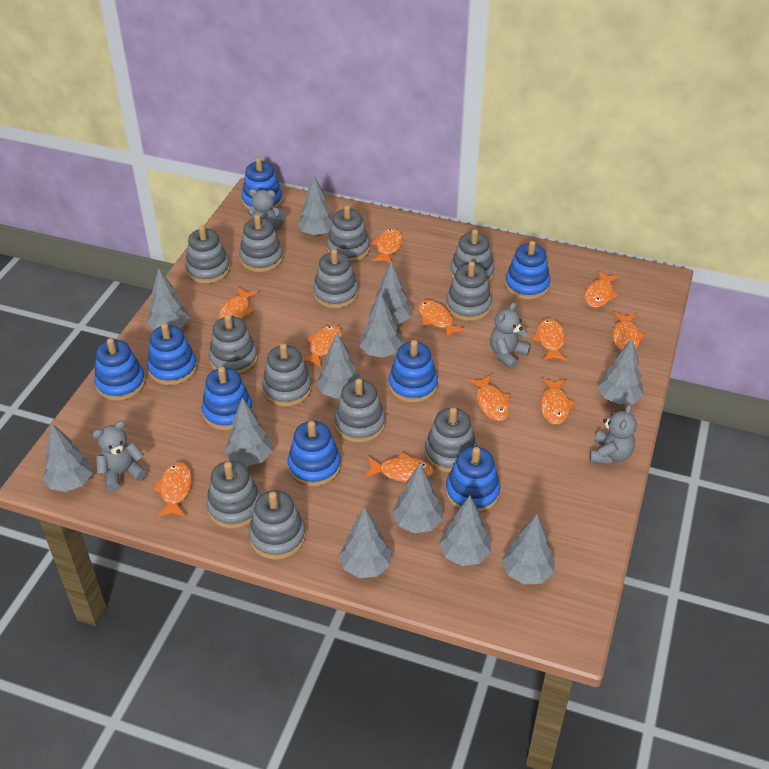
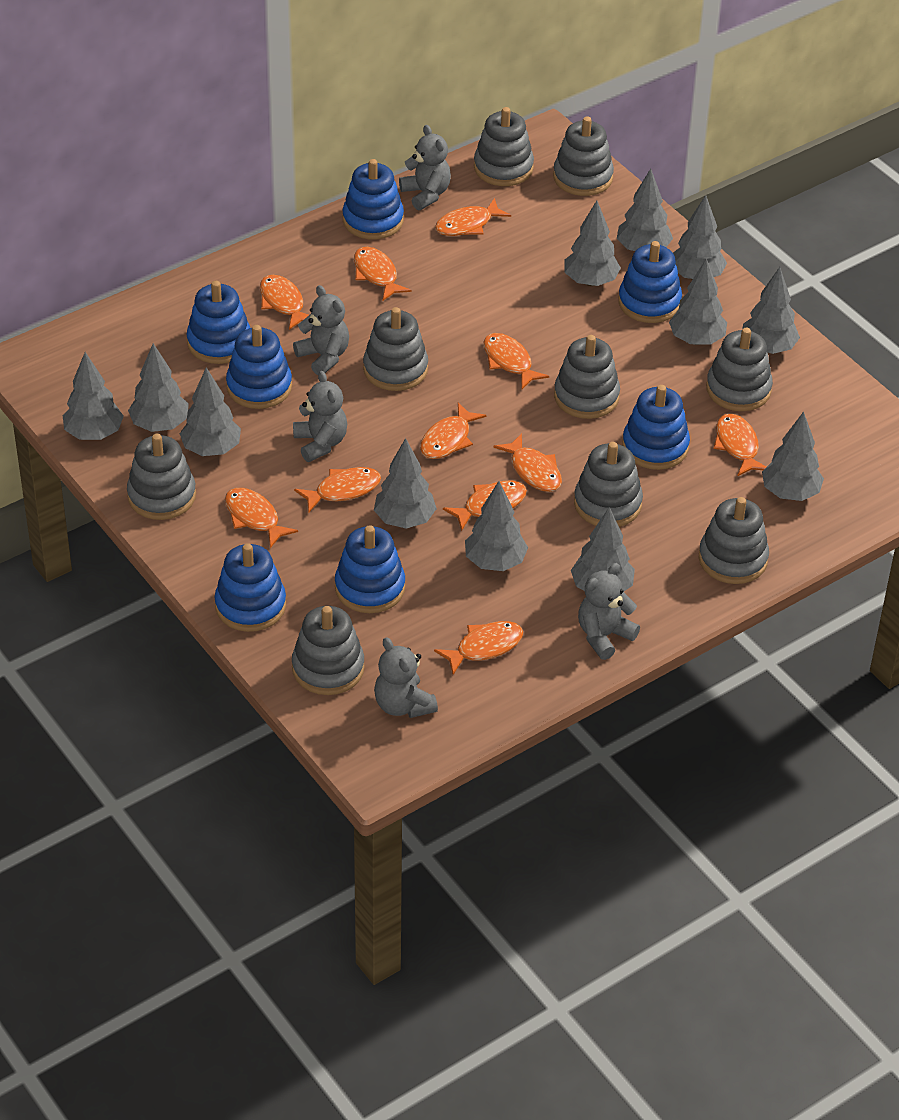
blue stacking toy: [94,338,145,401] [147,323,197,385] [202,366,253,430] [241,158,283,209] [288,421,341,487] [389,340,438,403] [446,446,500,513] [505,241,550,300] = 8 -> [186,281,250,364] [214,543,286,632] [226,325,292,409] [335,525,405,613] [343,159,404,239] [618,241,682,323] [622,385,690,470] = 7
grey stacking toy: [185,225,230,284] [206,461,261,529] [209,314,258,375] [239,215,283,272] [249,490,306,560] [262,344,312,407] [313,249,358,308] [327,205,370,263] [334,379,385,443] [424,407,477,473] [446,261,492,321] [450,229,495,283] = 12 -> [127,434,196,520] [292,606,365,695] [363,307,428,391] [474,107,534,186] [553,116,614,196] [554,335,620,419] [574,442,643,527] [698,497,769,584] [706,328,773,411] = 9
grey teddy bear: [93,421,147,492] [248,189,285,231] [490,302,531,369] [590,404,637,465] = 4 -> [293,285,349,375] [293,371,347,462] [374,637,438,718] [399,125,451,210] [578,563,640,660] = 5

